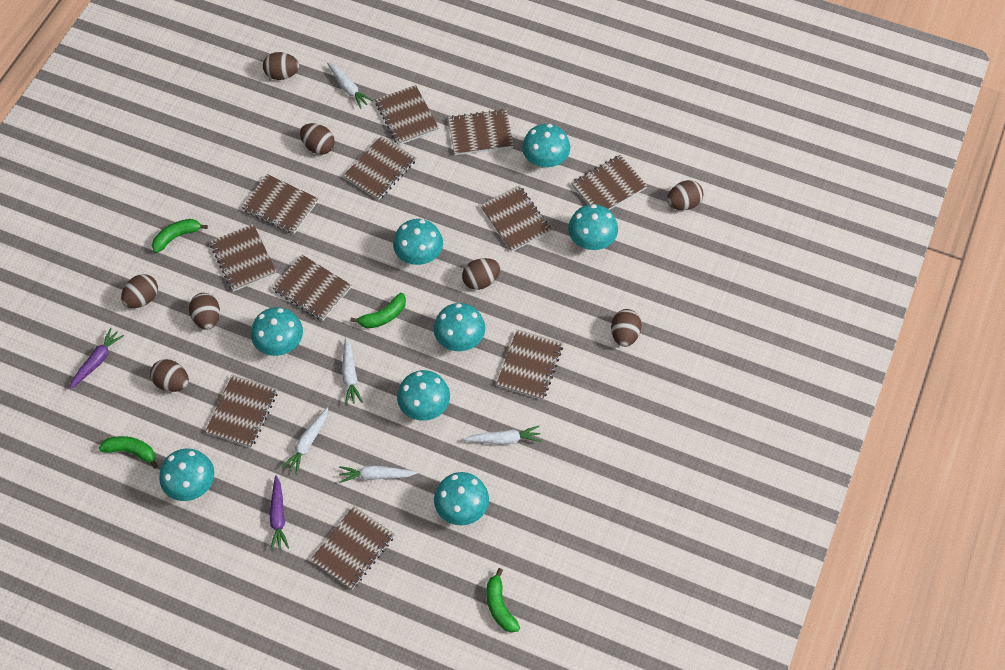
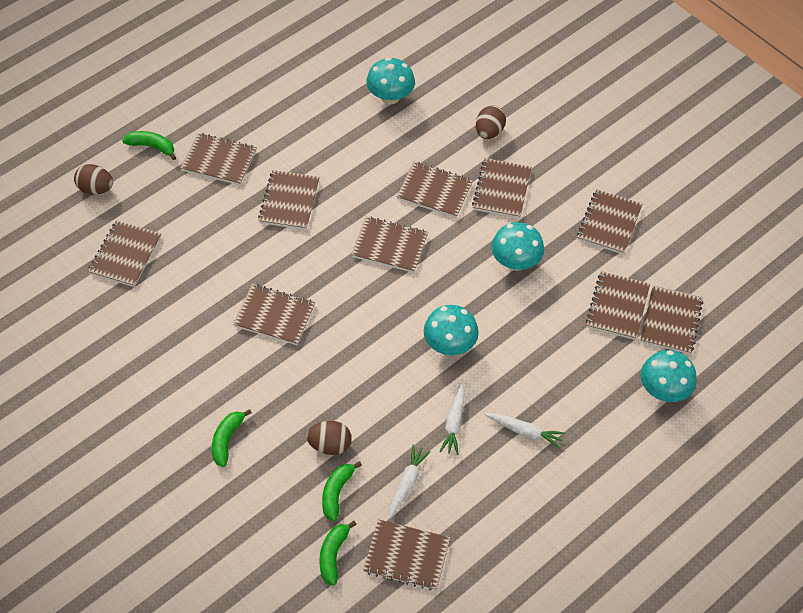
brown egg: [121,274,158,308] [150,359,189,392] [189,293,220,330] [263,52,299,80] [300,123,335,155] [462,258,500,290] [611,309,642,347] [667,180,703,210] = 8 -> [74,164,113,195] [306,421,352,455] [476,105,506,139] = 3
purple carrot: [69,328,124,389] [269,475,289,551] = 2 -> none = 0
turquoise mushroom: [159,448,214,501] [251,307,303,356] [393,219,443,265] [397,370,450,421] [434,303,485,351] [434,472,489,525] [522,124,570,169] [568,204,618,250] = 8 -> [366,57,415,104] [424,305,479,355] [492,222,544,271] [641,350,697,402] = 4
white carrot: [281,407,328,475] [327,62,373,109] [339,466,418,483] [342,337,363,405] [463,426,541,445] = 5 -> [389,445,431,519] [439,382,465,455] [485,413,565,449] = 3

